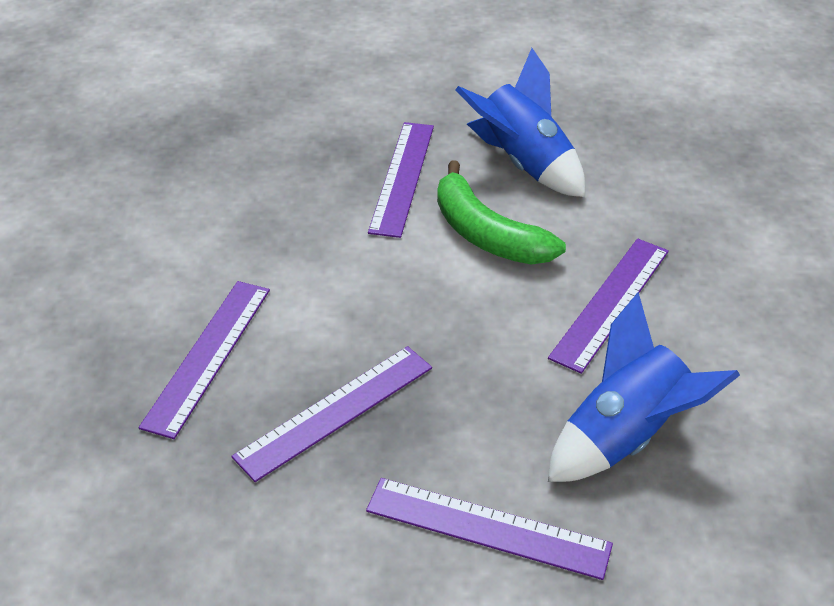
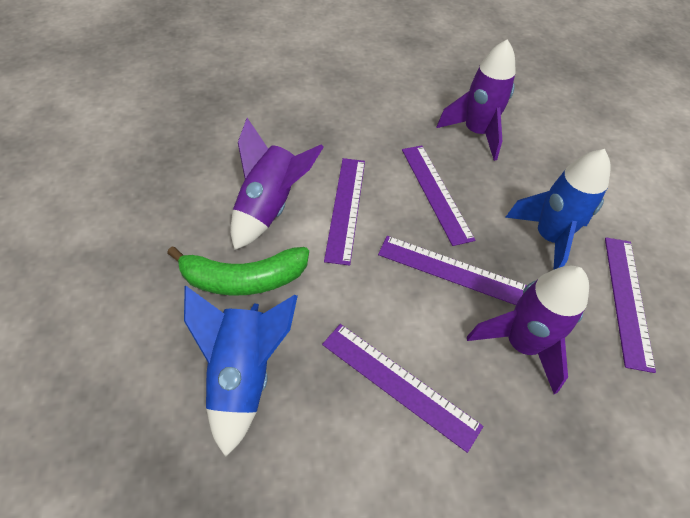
purple rocket: none = 0 -> [231,118,324,250] [437,39,516,161] [467,266,589,394] = 3

